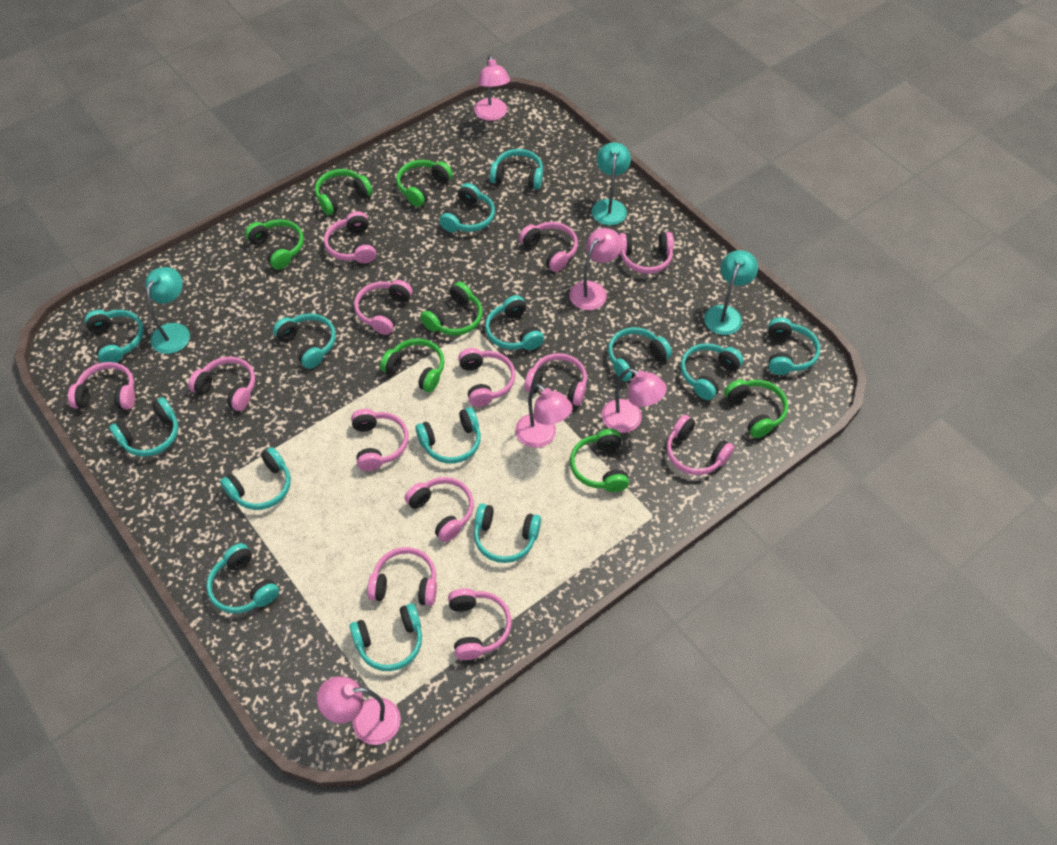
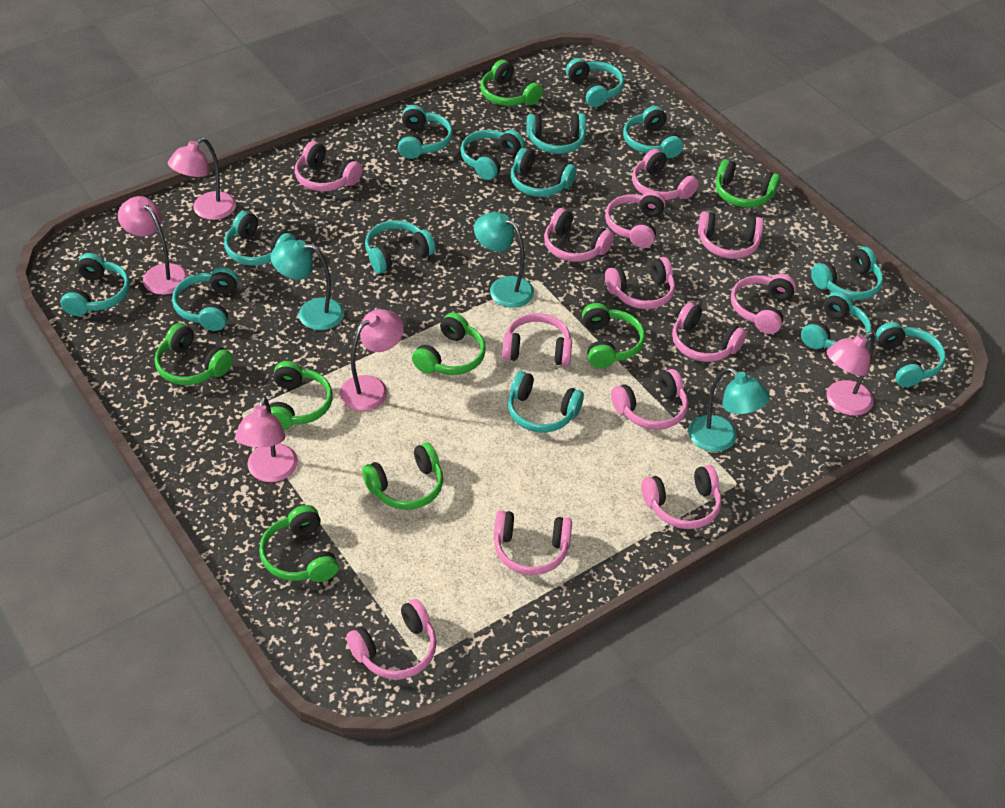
green headphones: [245,219,304,270] [315,169,373,215] [380,338,444,392] [396,160,453,207] [420,282,483,336] [570,429,629,492] [724,379,788,438] = 7 -> [155,323,233,385] [259,505,339,582] [269,361,333,430] [362,443,443,510] [412,312,486,375] [480,60,543,106] [582,303,645,368] [716,159,780,208] = 8

